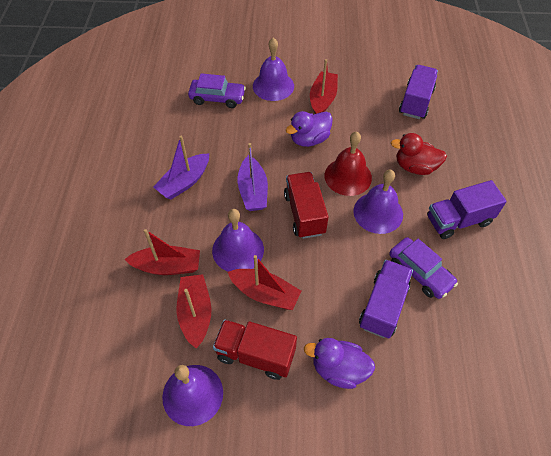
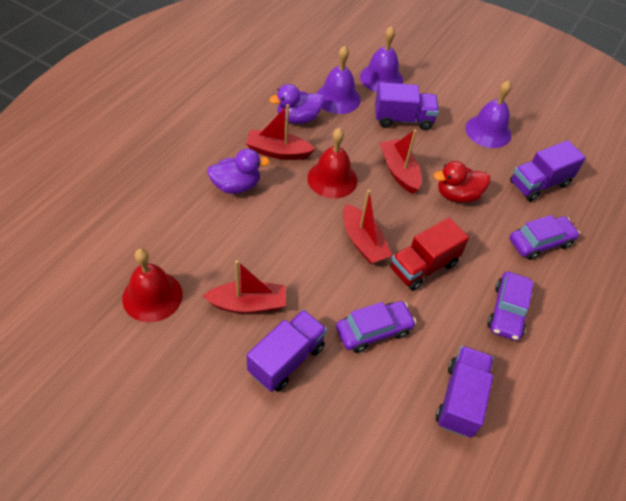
purple bell: [162,365,223,426] [212,209,264,272] [253,38,294,101] [353,170,403,234] = 4 -> [316,46,361,114] [360,26,403,92] [465,80,512,148] = 3
purple boat: [153,136,209,200] [237,143,268,211] = 2 -> none = 0
purple car: [188,73,246,108] [389,237,458,299] = 2 -> [336,301,416,353] [487,271,534,341] [509,215,580,260] = 3
purple truck: [359,260,413,338] [399,65,438,119] [427,180,507,239] = 3 -> [247,310,327,392] [375,82,439,130] [436,346,494,438] [510,140,586,201] = 4
red bell: [325,131,372,196] = 1 -> [122,248,182,322] [307,128,358,198] = 2
red truck: [213,319,297,380] [284,172,329,239] = 2 -> [390,217,469,291] = 1

